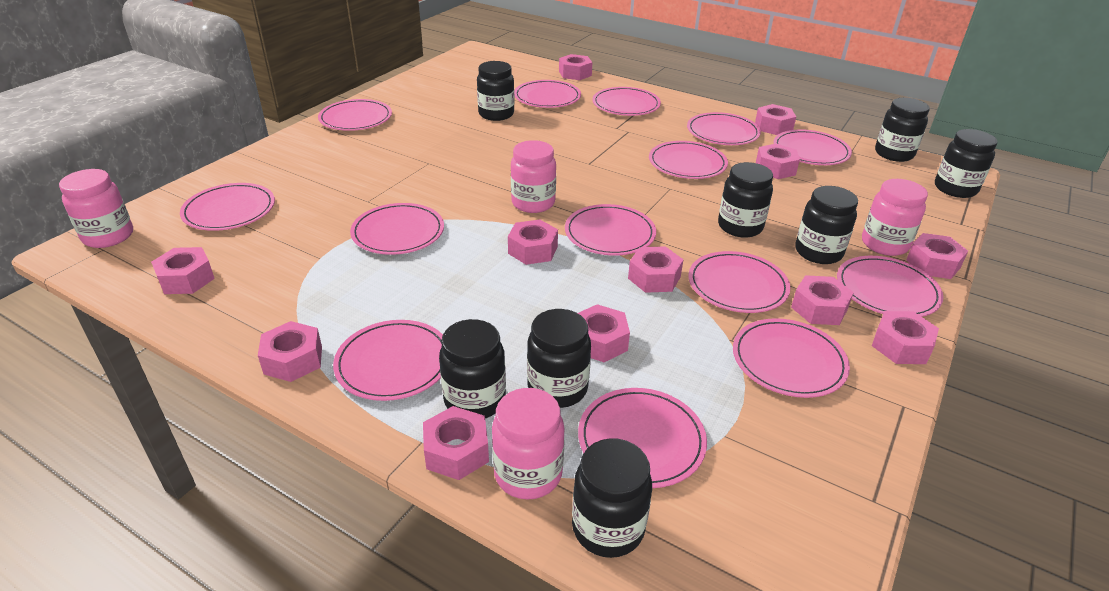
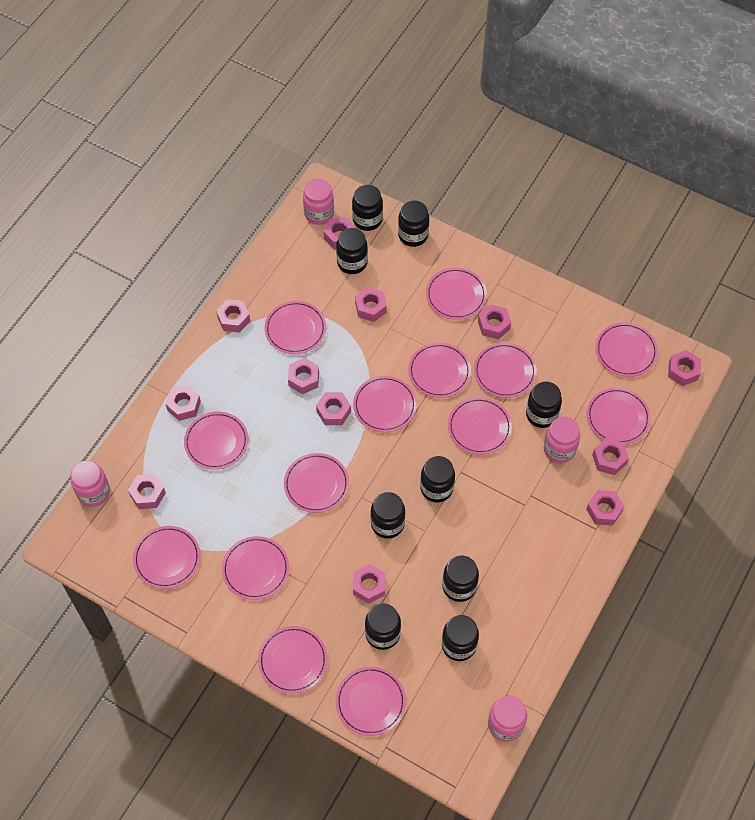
black jar: [439,319,506,419] [477,61,515,121] [527,309,591,408] [572,438,652,558] [718,162,773,238] [796,186,858,264] [875,98,930,162] [935,129,998,198] = 8 -> [336,228,368,274] [352,185,383,231] [365,604,401,650] [371,492,405,539] [398,201,429,247] [420,456,455,502] [442,556,479,602] [442,615,479,661] [526,382,562,428] = 9

